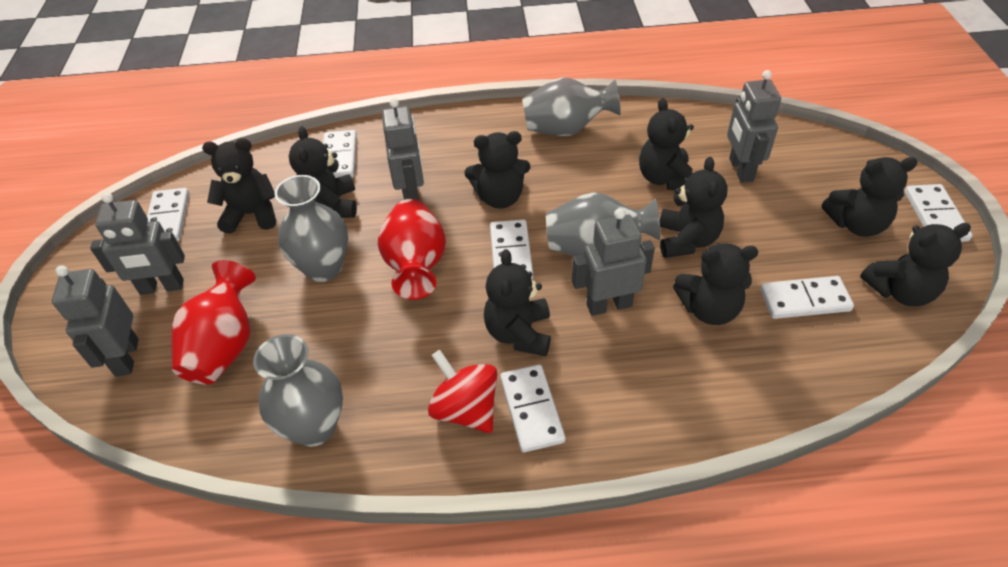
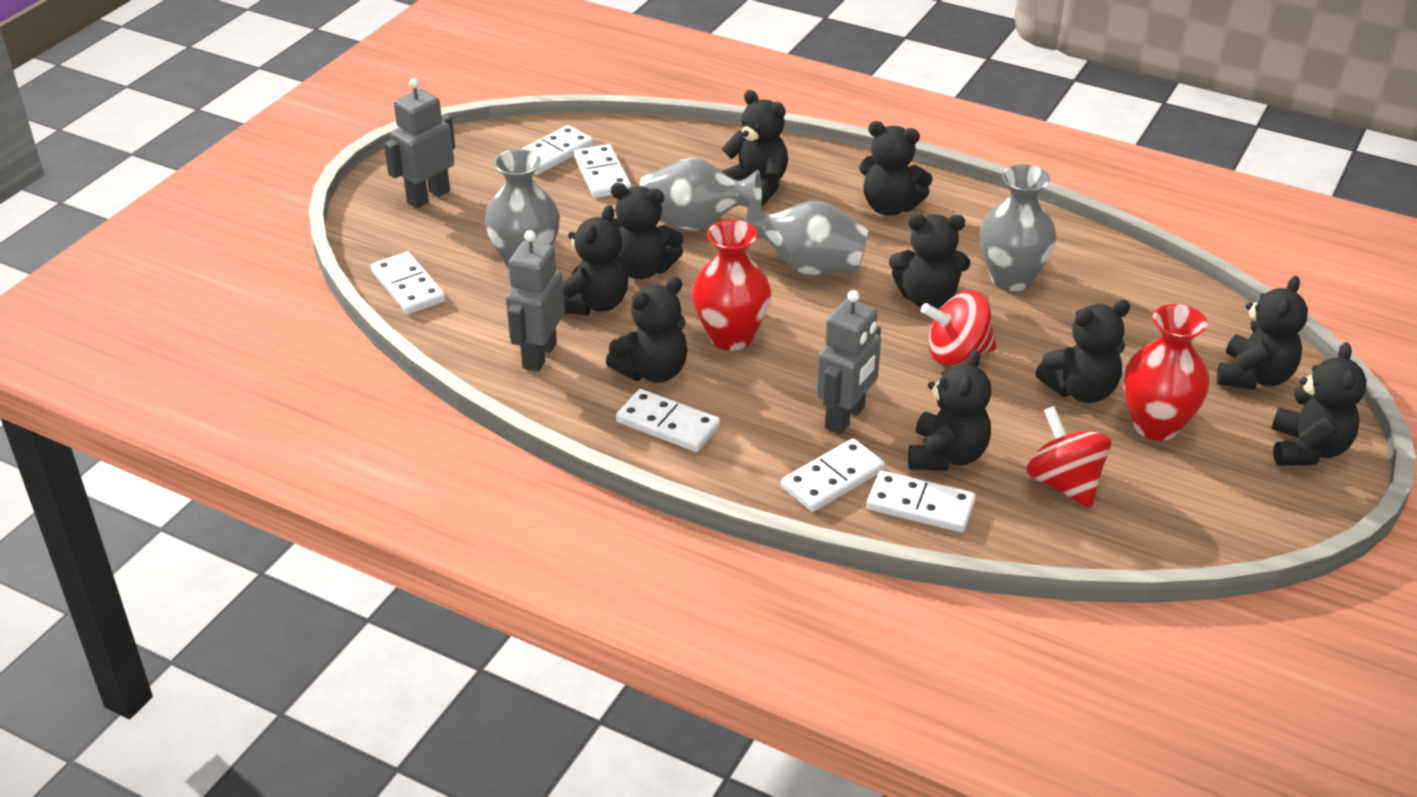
black teddy bear: [202,138,276,234] [289,126,357,218] [465,131,530,209] [484,249,551,356] [639,98,694,190] [659,157,728,258] [673,243,758,325] [822,157,918,237] [860,223,971,306] = 9 -> [563,205,628,315] [606,277,688,383] [611,183,684,279] [721,90,788,206] [859,121,933,216] [889,214,970,308] [908,350,991,471] [1036,300,1130,403] [1217,276,1308,390] [1271,342,1367,466] = 10
grey robot: [52,265,139,377] [90,193,185,295] [382,98,424,200] [572,208,655,316] [727,70,781,183] = 5 -> [384,78,455,208] [506,230,565,372] [816,290,881,434] = 3
red spinning top: [428,350,498,433] = 1 -> [921,291,996,365] [1026,406,1111,508] = 2

